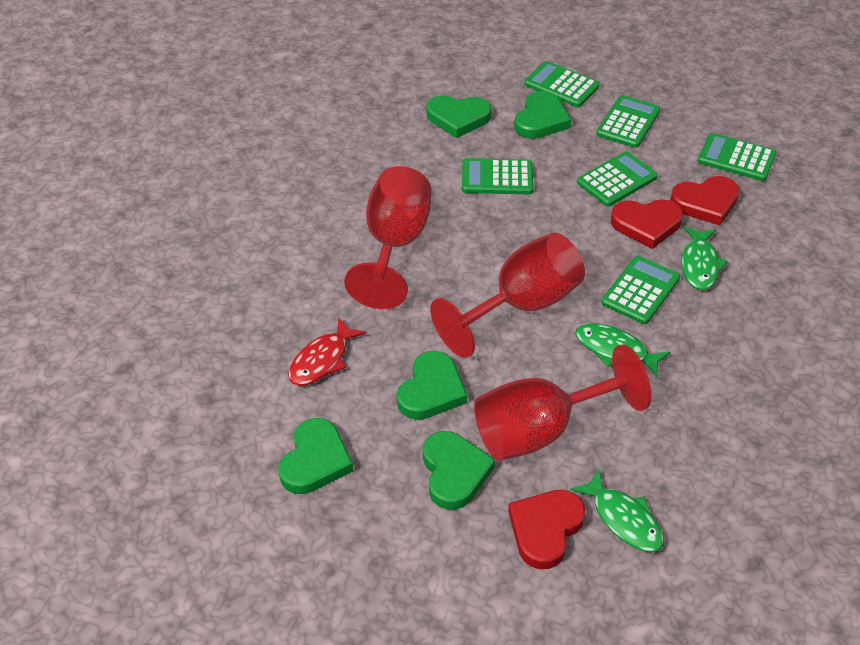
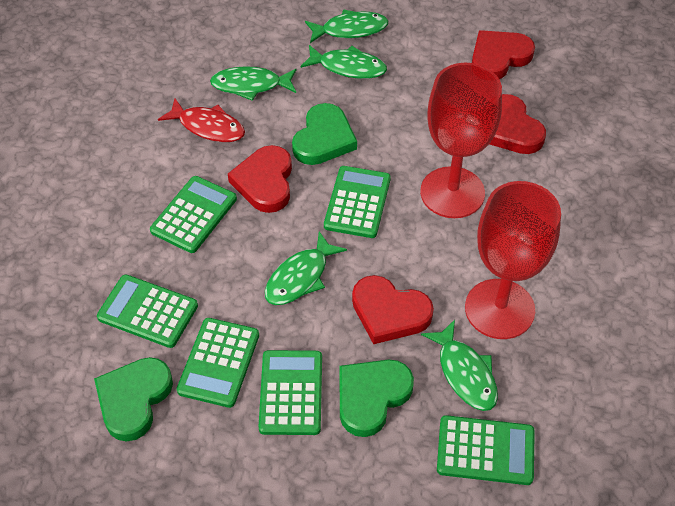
green fish: [570,469,664,552] [575,323,671,377] [682,226,728,290] = 3 -> [210,66,296,101] [265,231,347,305] [300,45,387,79] [305,9,388,43] [421,320,498,411] = 5
green heart: [278,418,353,494] [397,351,467,420] [423,431,495,510] [427,95,491,138] [514,91,572,139] = 5 -> [94,357,173,442] [292,103,357,165] [340,360,414,437] = 3
red goblet: [344,166,432,309] [430,233,585,358] [474,344,651,461] = 3 -> [420,63,502,218] [465,181,561,339] = 2
red heart: [508,490,586,569] [611,199,683,249] [670,176,740,225] = 3 -> [228,145,292,213] [352,275,434,344] [472,30,535,79] [490,94,546,154] = 4

